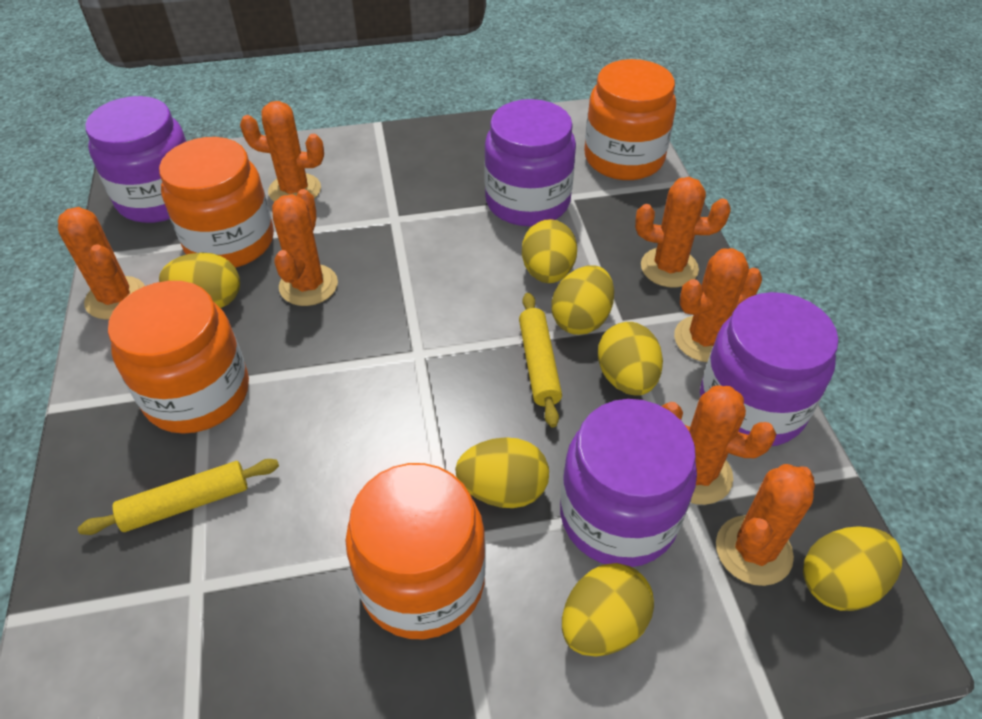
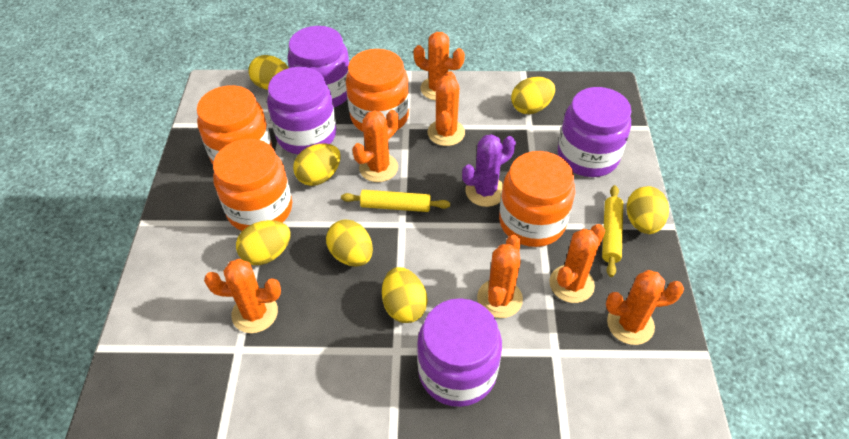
purple cactus: none = 0 -> [462,134,516,207] = 1

